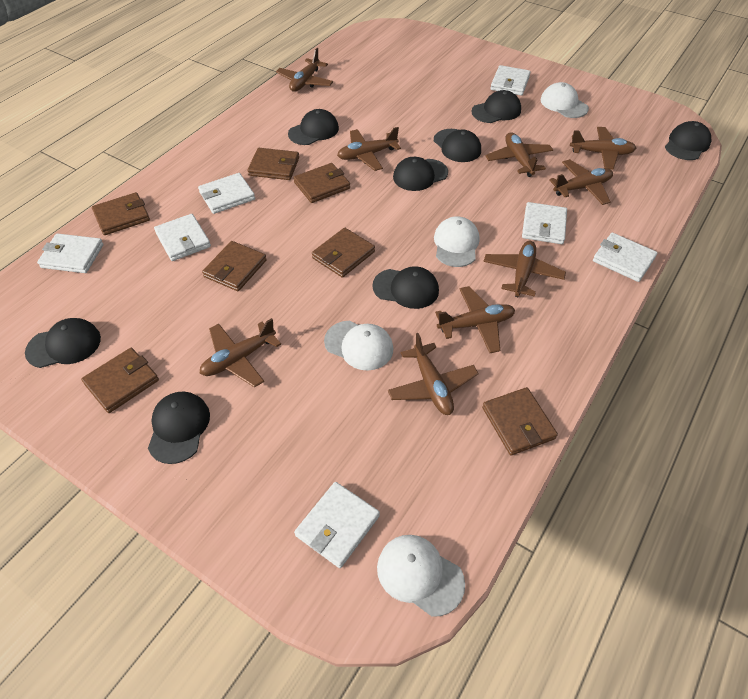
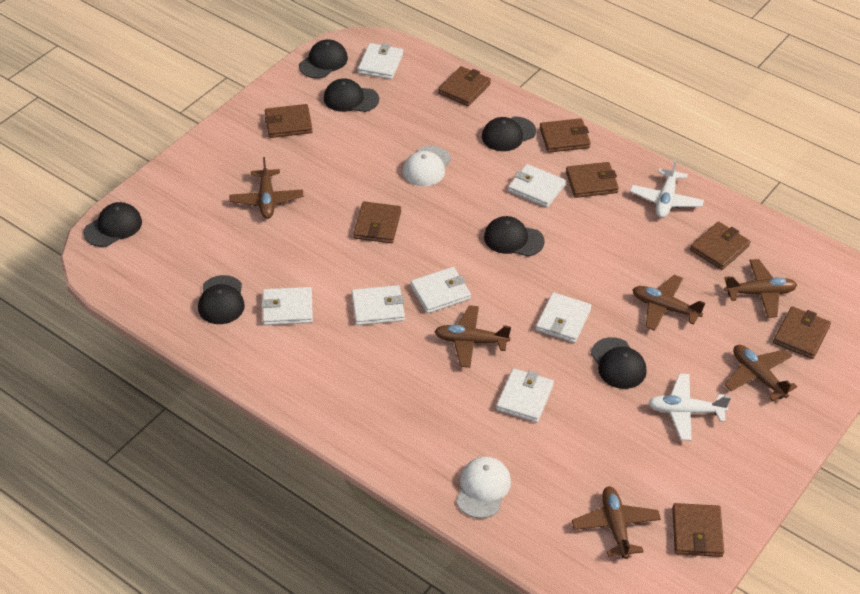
black cap: [25,318,101,368] [148,391,210,464] [288,109,339,145] [372,266,439,309] [393,157,448,191] [434,129,481,162] [471,90,521,123] [665,121,711,160] = 8 -> [83,202,142,247] [198,275,245,324] [299,39,348,78] [324,78,379,112] [482,117,536,151] [484,216,545,257] [591,337,647,389] = 7
brown plane: [200,318,281,388] [276,48,333,92] [337,127,401,171] [388,333,479,415] [435,286,515,353] [483,241,566,297] [485,132,553,177] [549,159,613,205] [570,127,636,169] = 9 -> [229,157,304,219] [434,305,511,368] [572,486,661,559] [632,275,705,331] [724,259,797,318] [724,345,797,401] = 6
brown wallet: [81,348,159,413] [92,192,150,235] [202,241,267,291] [248,148,299,180] [294,163,350,203] [312,228,375,278] [482,387,558,455] = 7 -> [265,104,313,138] [353,201,401,243] [438,66,491,106] [540,118,591,153] [566,162,619,198] [672,503,724,557] [690,222,750,270] [773,306,831,359] = 8
white cap: [324,321,394,370] [377,535,465,617] [434,216,479,267] [540,82,589,118] = 4 -> [403,146,451,186] [456,457,511,519] = 2
white plane: none = 0 -> [630,158,704,218] [648,373,731,441] = 2

